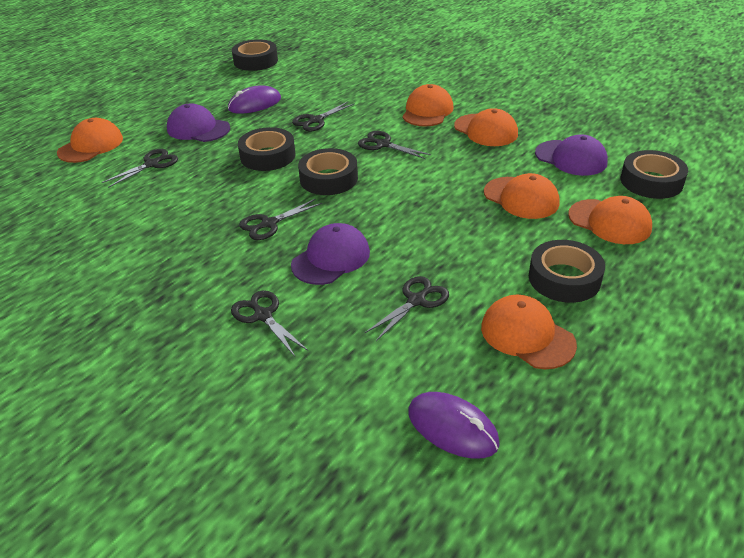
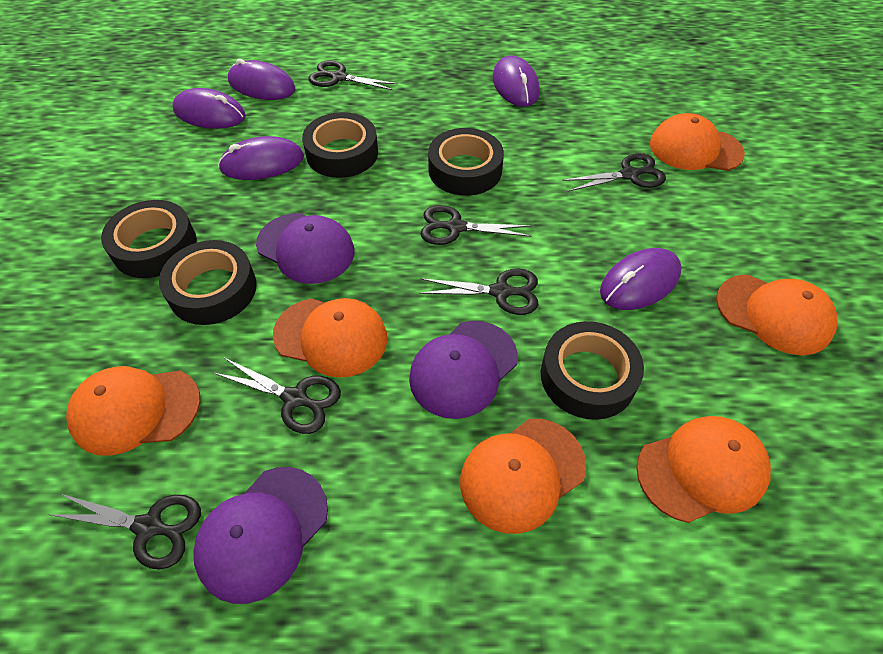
purple mouse: [228,85,281,114] [408,392,500,458] = 2 -> [172,88,246,129] [218,136,304,180] [228,59,295,100] [493,56,540,107] [600,248,682,310] = 5

